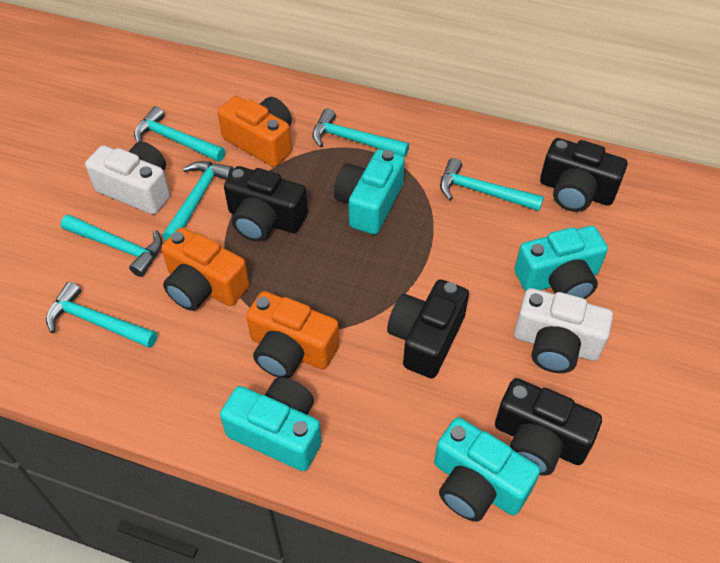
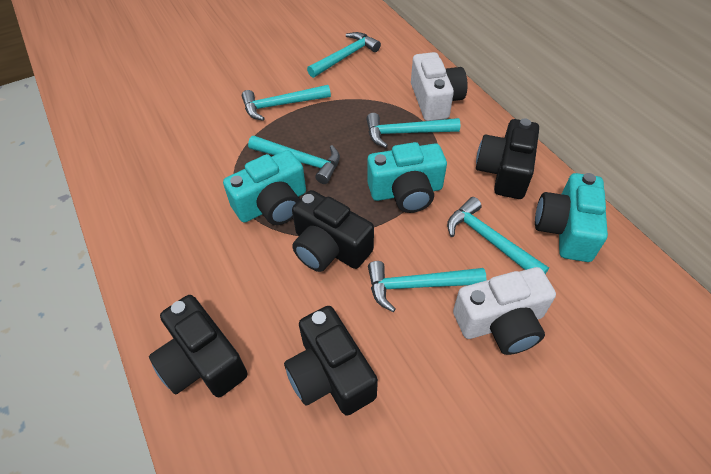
orange camera: [161,227,249,311] [218,96,292,167] [246,291,339,378] = 3 -> none = 0
turquoise camera: [220,377,322,471] [334,149,405,235] [434,417,540,522] [514,226,608,299] = 4 -> [223,150,306,225] [367,142,447,213] [535,173,608,262] = 3

